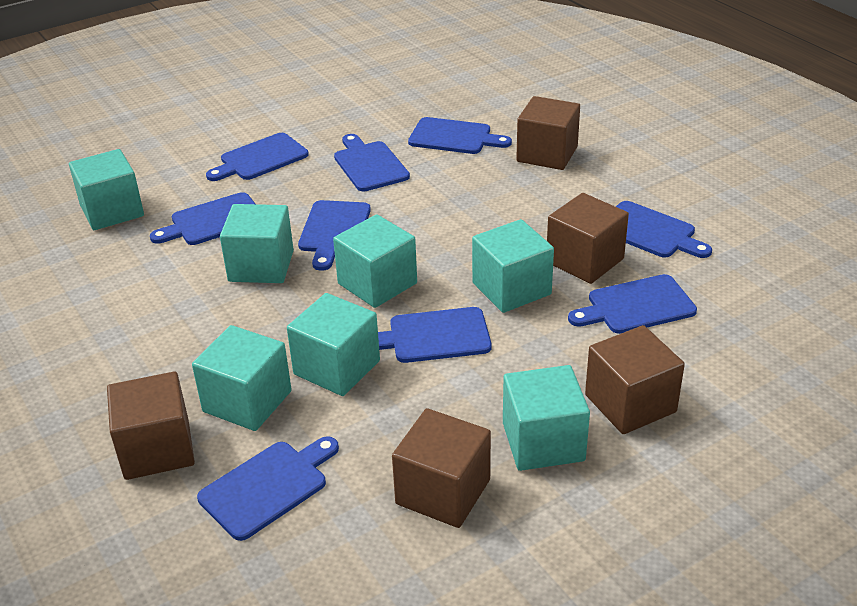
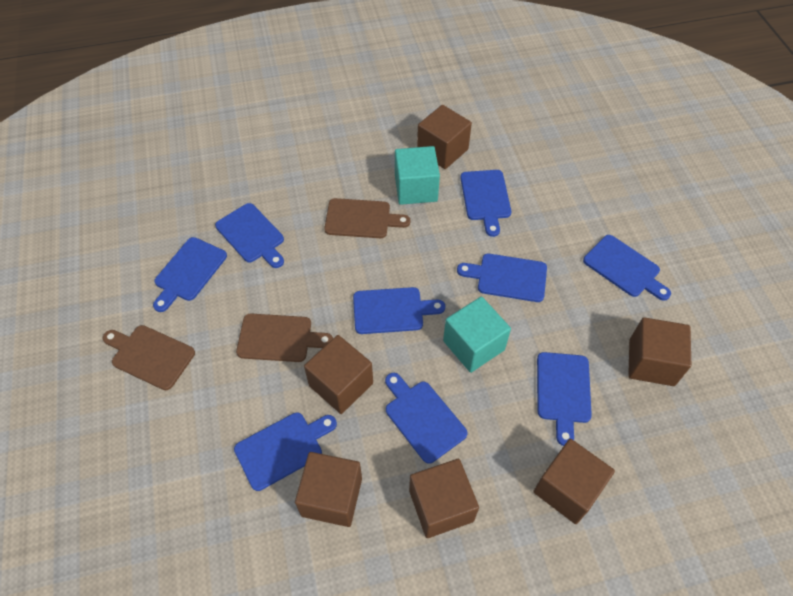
brown cube: [107,371,195,480] [392,408,491,528] [516,96,580,170] [547,193,629,284] [585,325,685,434] = 5 -> [295,452,362,527] [304,335,373,414] [409,458,479,538] [417,105,472,169] [533,439,615,524] [628,317,691,386] = 6
brown cutting board: none = 0 -> [103,325,195,390] [236,314,333,362] [324,198,410,238] = 3
turquoise cube: [69,149,144,230] [192,325,292,431] [220,204,294,283] [287,293,380,396] [333,214,417,308] [472,219,554,313] [503,365,590,471] = 7 -> [395,146,440,205] [443,297,511,373] = 2

